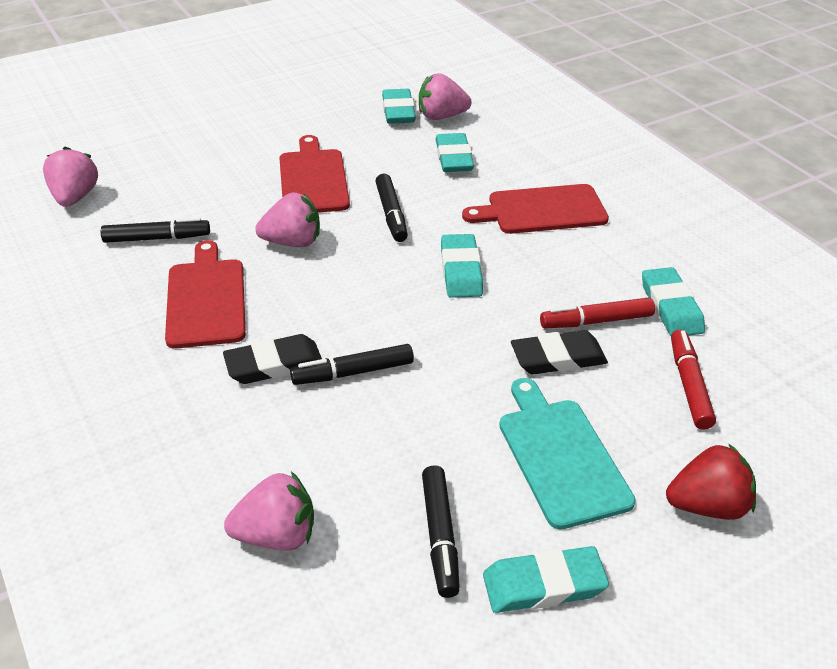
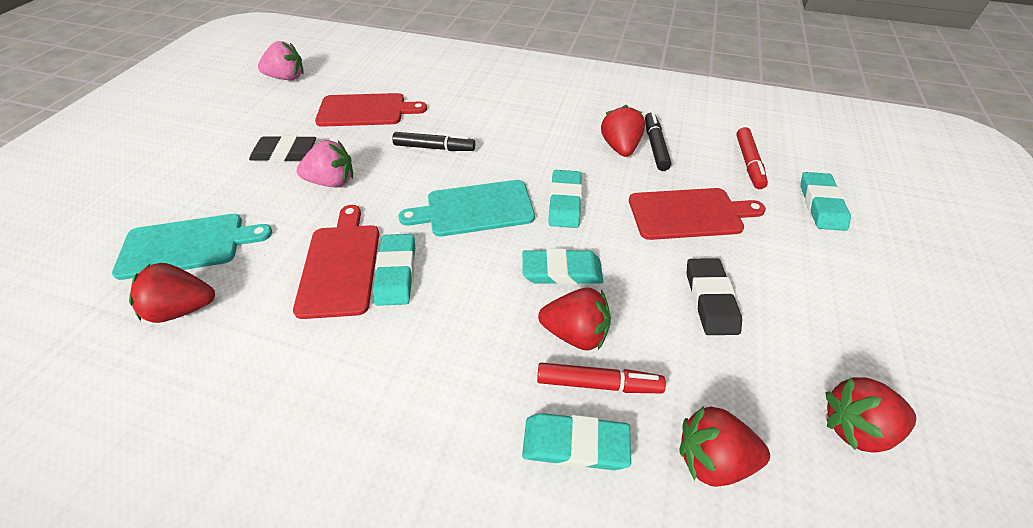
black marker: [101,217,210,243] [290,344,414,385] [375,174,408,242] [422,465,460,598] = 4 -> [392,132,475,151] [645,112,671,171] = 2
pink strawberry: [43,147,98,207] [224,471,314,551] [255,192,320,247] [419,73,472,120] = 4 -> [258,41,304,80] [297,140,353,187] = 2
red strawberry: [666,443,756,520] = 1 -> [129,263,215,323] [538,288,611,350] [601,105,645,157] [679,406,770,487] [826,377,916,453] = 5
turquoise cutting board: [499,378,636,530] = 1 -> [112,214,272,280] [398,180,535,237] = 2

